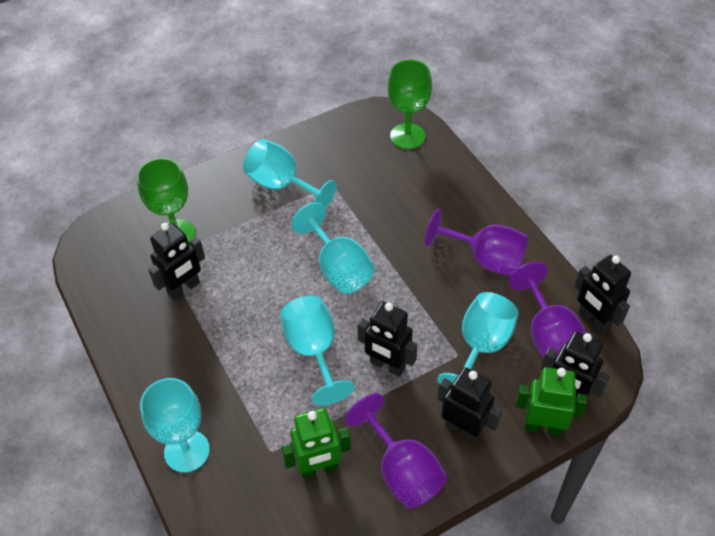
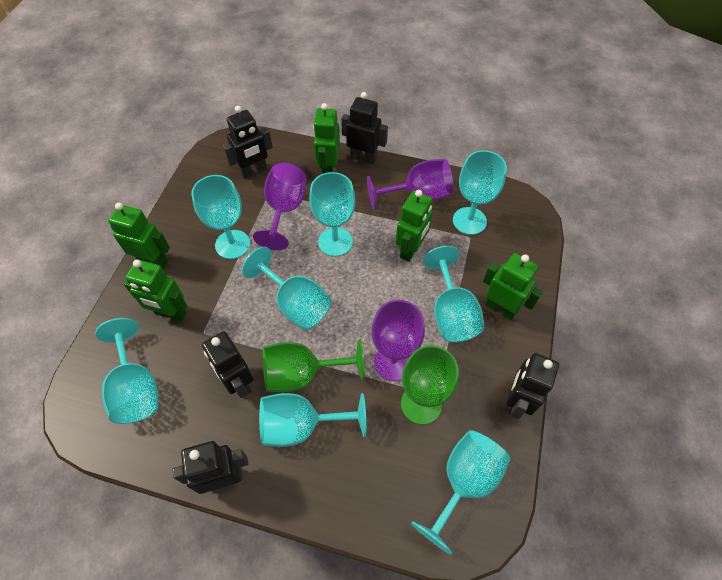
green robot: [281,408,351,478] [516,367,588,436] = 2 -> [108,203,170,269] [124,260,187,322] [313,103,340,174] [396,190,433,262] [483,253,543,320] = 5
turquoise goblet: [140,378,210,473] [243,139,337,209] [280,295,354,406] [291,202,375,294] [437,292,519,386] = 5 -> [96,318,159,424] [191,175,250,259] [242,247,331,330] [259,393,366,447] [309,172,356,257] [411,430,510,555] [423,246,485,342] [453,150,507,235] = 8

